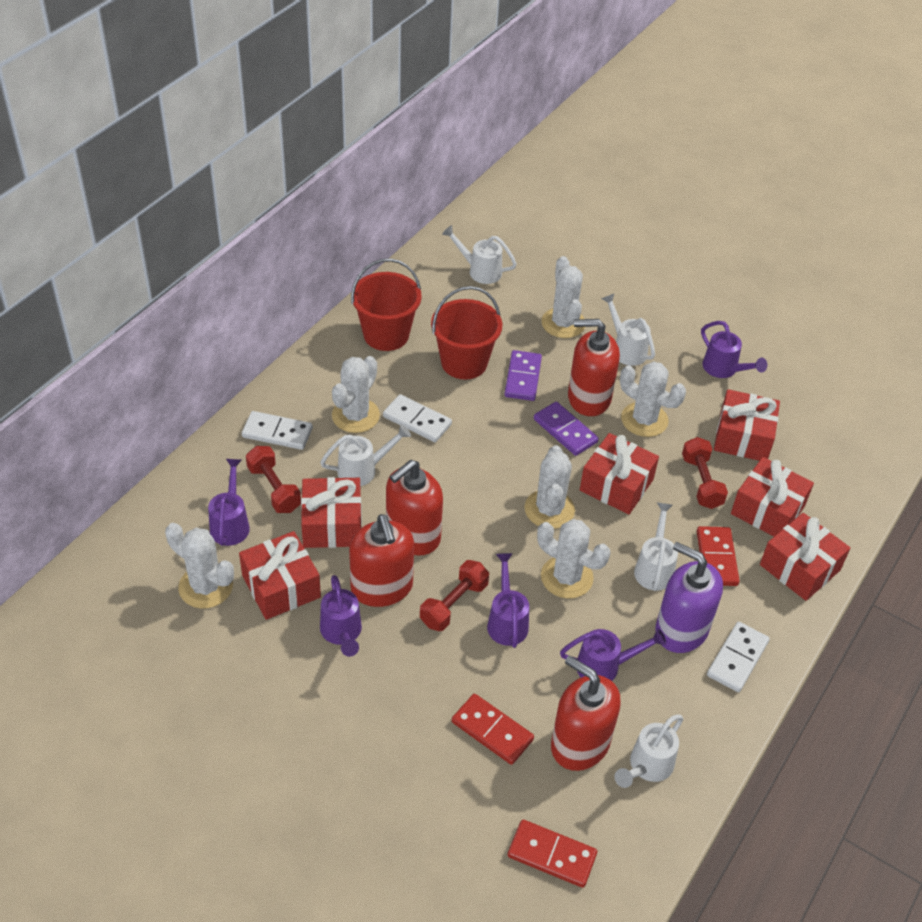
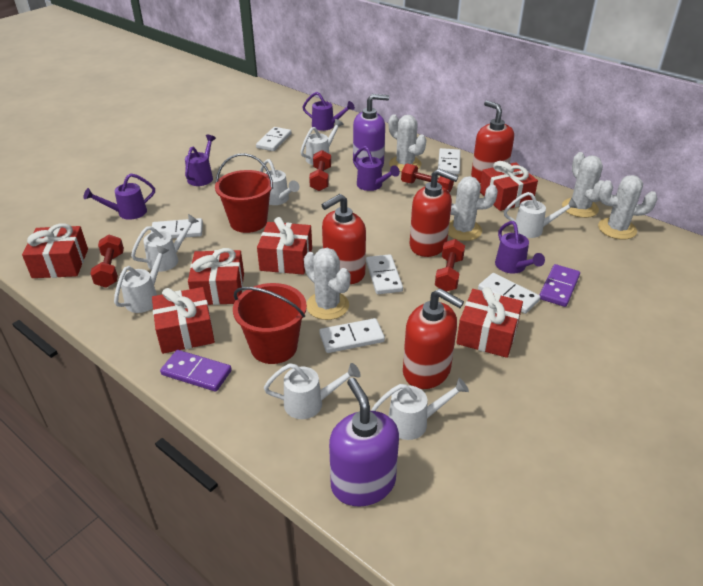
purple soap dispenser: [655,542,723,653] = 1 -> [329,378,399,507] [353,94,389,167] = 2
red domino: [452,694,534,765] [508,820,597,888] [697,526,740,586] = 3 -> none = 0
red dumbbell: [246,446,301,513] [420,560,489,631] [682,437,728,509] = 3 -> [90,235,124,288] [309,150,331,191] [401,164,454,192] [435,239,465,292] = 4
white cactus: [165,523,234,609] [332,356,380,433] [524,445,575,529] [537,519,610,599] [541,256,585,338] [620,361,686,437] = 6 -> [304,248,351,320] [389,114,426,172] [448,176,498,241] [562,152,604,218] [598,175,658,240] = 5
white domino: [242,411,313,450] [383,394,452,442] [707,622,770,692] = 3 -> [151,218,203,239] [256,127,291,151] [319,318,385,353] [366,254,403,294] [438,148,461,175] [478,273,540,314] = 6
white watering can: [320,424,411,486] [442,225,517,284] [601,294,655,366] [615,715,683,788] [634,502,678,591] = 5 -> [114,245,169,313] [131,214,199,272] [260,159,299,205] [264,363,361,419] [300,119,343,165] [371,378,469,440] [504,192,578,238] = 7

